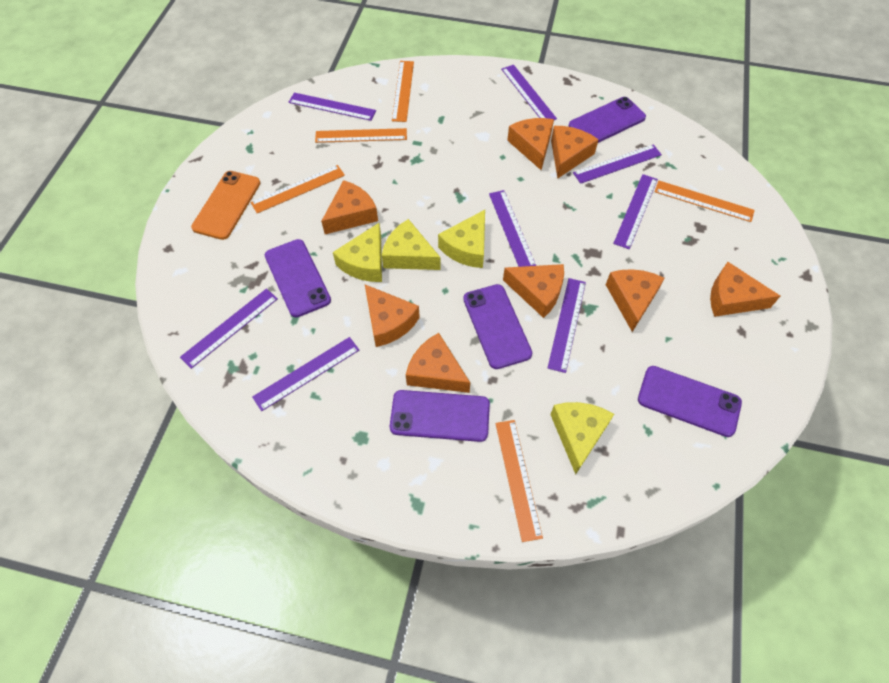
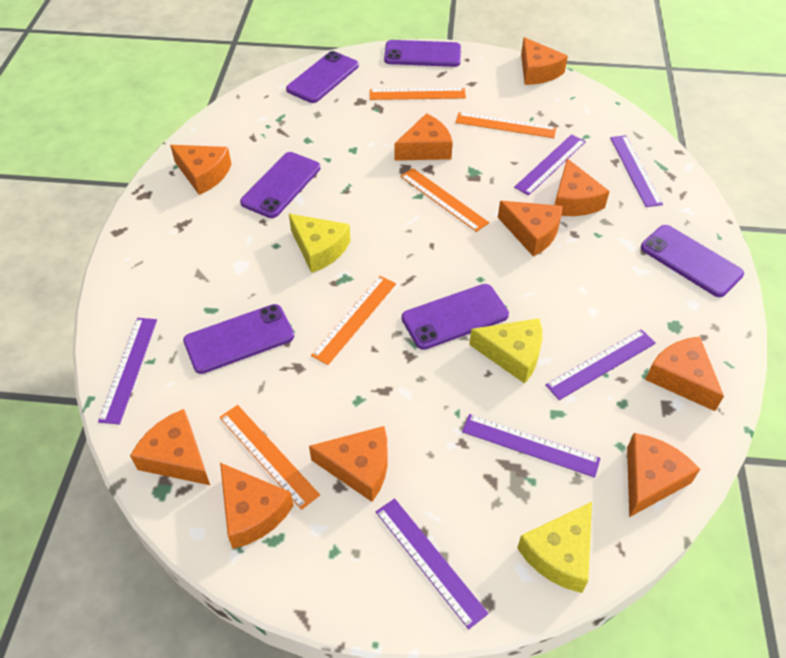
orange cheese: [321,180,378,234] [365,285,420,347] [406,333,470,393] [503,264,564,318] [507,118,554,170] [551,126,599,178] [606,269,665,332] [710,262,780,317] = 8 -> [130,409,210,485] [170,145,231,195] [220,463,294,549] [309,426,388,502] [394,113,453,161] [498,201,563,257] [521,37,568,85] [555,158,610,216] [627,433,700,517] [645,336,724,411] = 10
orange phone: [191,171,260,240] = 1 -> none = 0
purple phone: [265,239,331,318] [390,390,490,442] [463,284,532,369] [569,97,646,143] [638,366,742,437] = 5 -> [183,304,294,374] [240,152,321,218] [286,51,359,103] [384,40,461,67] [402,284,509,350] [641,225,744,297] = 6
purple ruler: [180,289,278,369] [252,337,359,411] [288,93,376,121] [489,190,536,267] [501,65,557,120] [548,278,586,373] [573,144,662,184] [613,174,658,249] = 8 -> [98,318,157,425] [376,498,489,629] [462,414,601,478] [514,134,586,195] [545,329,656,400] [610,135,663,207] = 6
yellow cheese: [333,223,382,282] [382,219,441,270] [438,210,485,268] [550,402,614,474] = 4 -> [289,214,350,273] [469,318,542,384] [517,502,592,593] = 3

